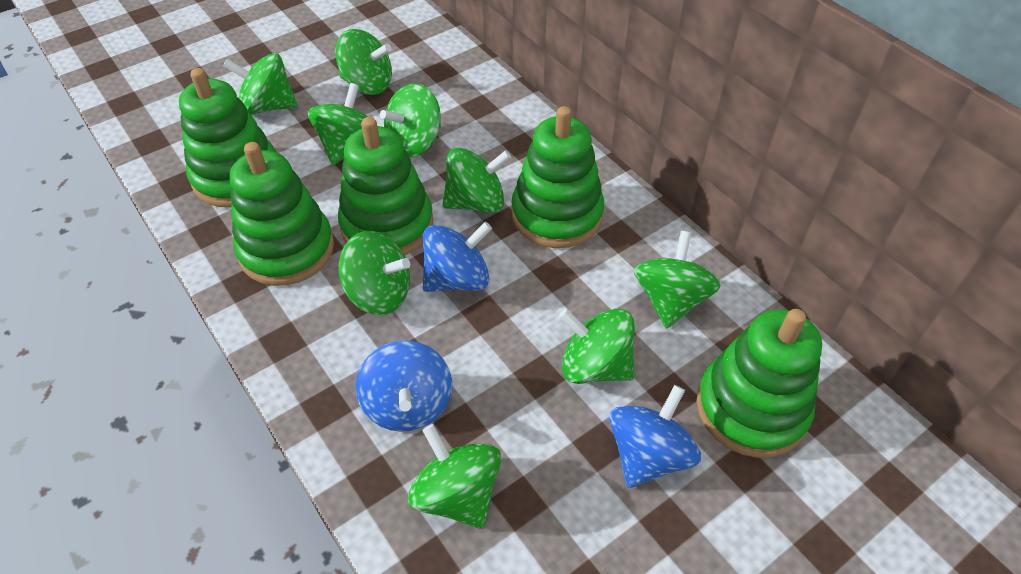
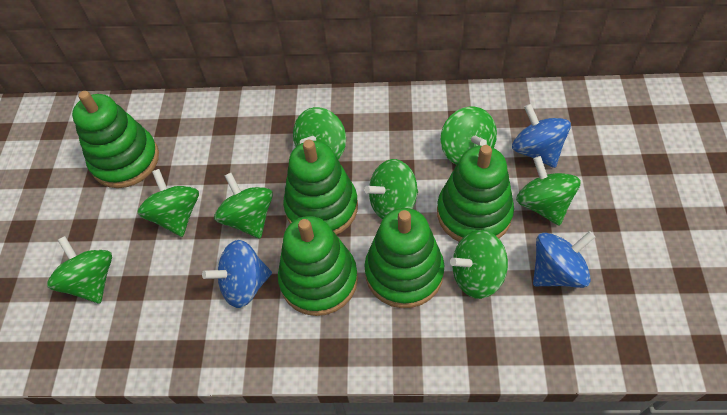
green spinning top: [223,53,298,115] [308,83,367,165] [335,29,392,95] [339,231,410,315] [380,84,441,157] [408,424,501,529] [442,148,511,213] [559,309,635,384] [634,231,721,329] = 9 -> [47,236,112,303] [137,169,199,237] [214,173,273,238] [293,107,346,159] [364,159,418,219] [441,107,497,165] [450,230,508,299] [516,156,580,226] = 8

